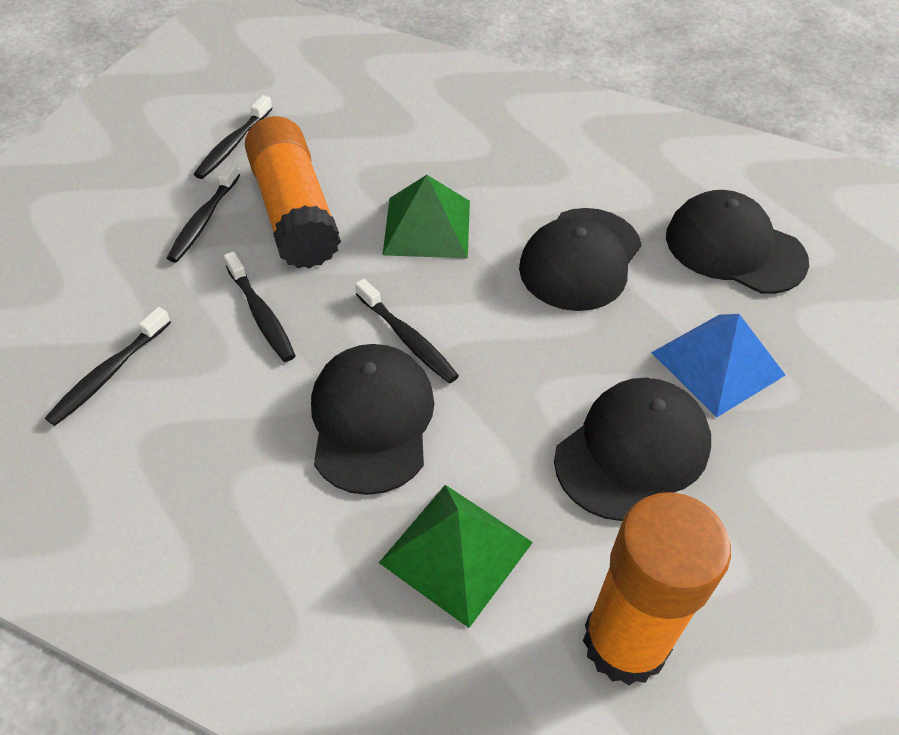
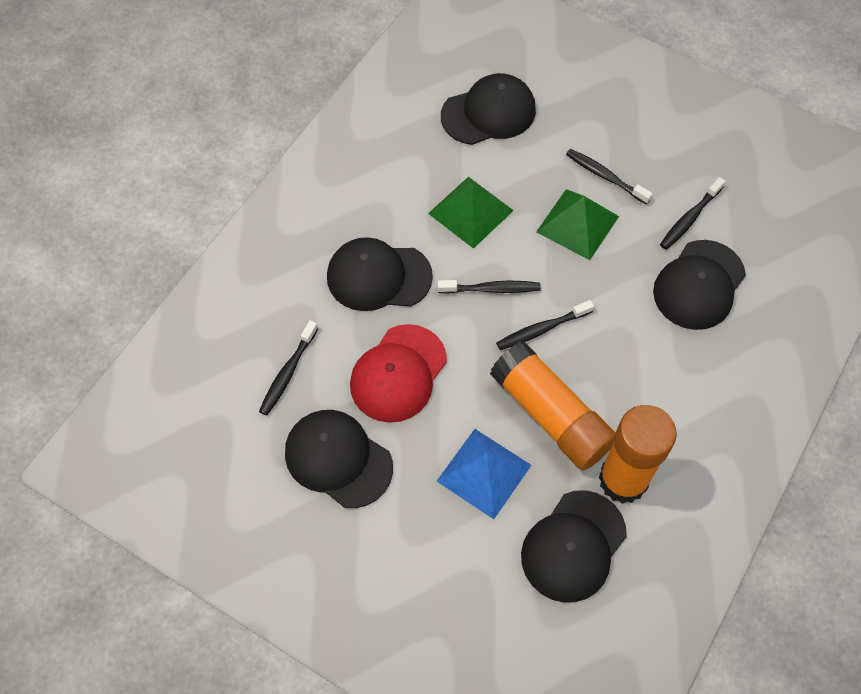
black cap: [311,344,434,495] [519,208,642,311] [554,378,711,521] [666,190,809,294] = 4 -> [285,410,393,508] [327,237,433,311] [441,73,536,145] [521,490,627,603] [653,240,746,330] = 5
red cap: none = 0 -> [350,324,447,423] = 1

